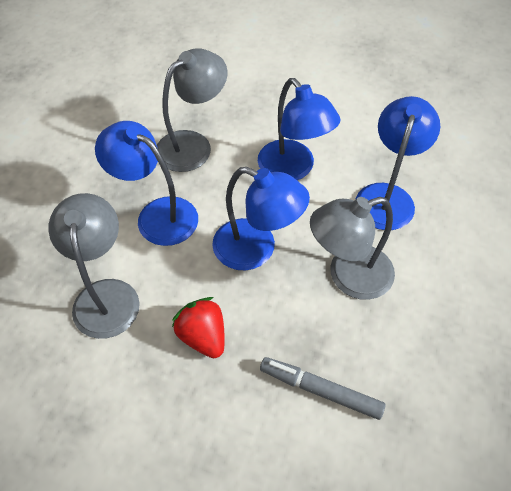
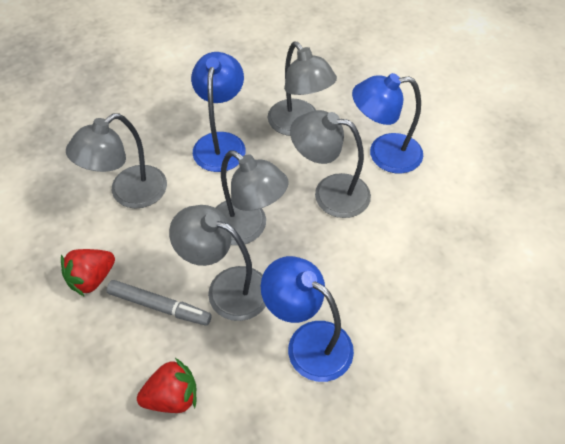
blue lamp: [95,121,198,246] [212,167,310,270] [258,78,340,180] [356,96,440,230] = 4 -> [191,52,245,172] [261,256,354,382] [352,73,423,174] = 3
grey lamp: [48,193,140,339] [157,48,227,172] [310,197,395,300] = 3 -> [66,113,167,209] [169,205,266,321] [215,150,289,245] [268,42,337,136] [290,110,371,218] = 5
red strawberry: [172,297,225,358] = 1 -> [61,249,115,297] [137,358,196,413] = 2

